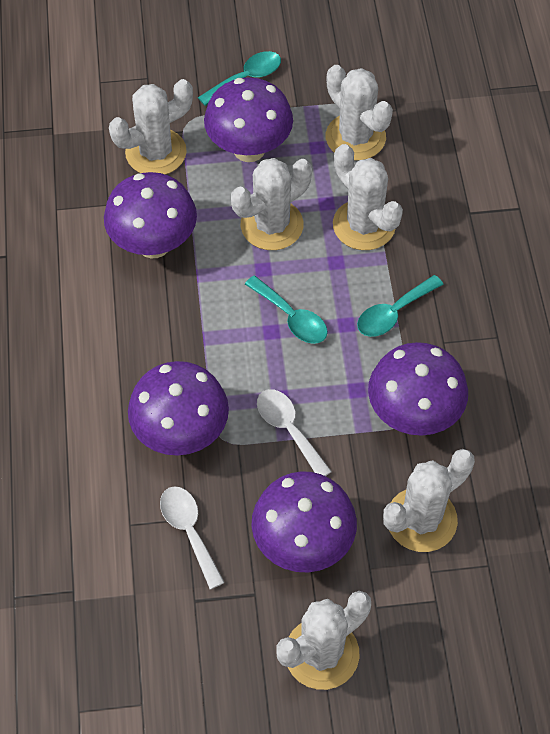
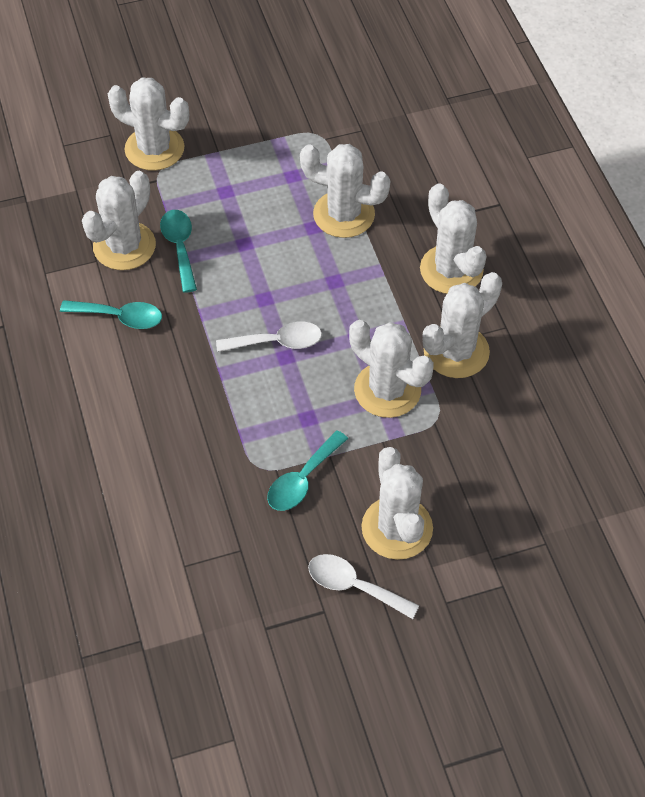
purple mushroom: [104,172,197,259] [128,361,229,456] [204,77,293,162] [252,471,357,572] [368,342,468,436] = 5 -> none = 0
white cactus: [109,79,193,175] [231,158,312,250] [276,591,371,690] [326,65,393,161] [333,144,403,250] [383,449,475,552] = 6 -> [82,171,156,270] [108,77,189,171] [300,144,390,238] [349,320,434,418] [361,447,433,560] [420,183,487,294] [422,272,502,378] = 7

